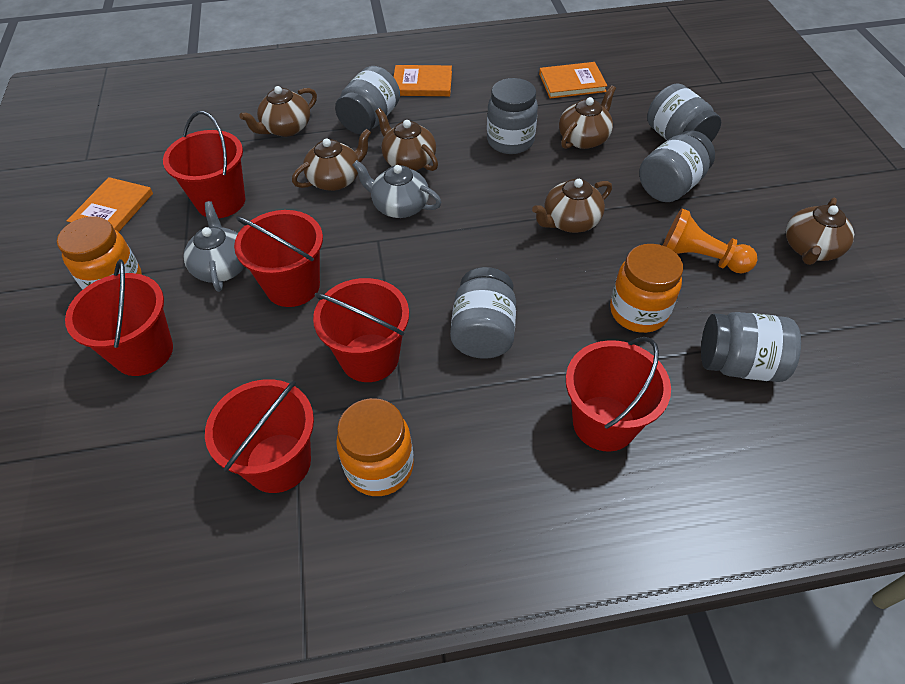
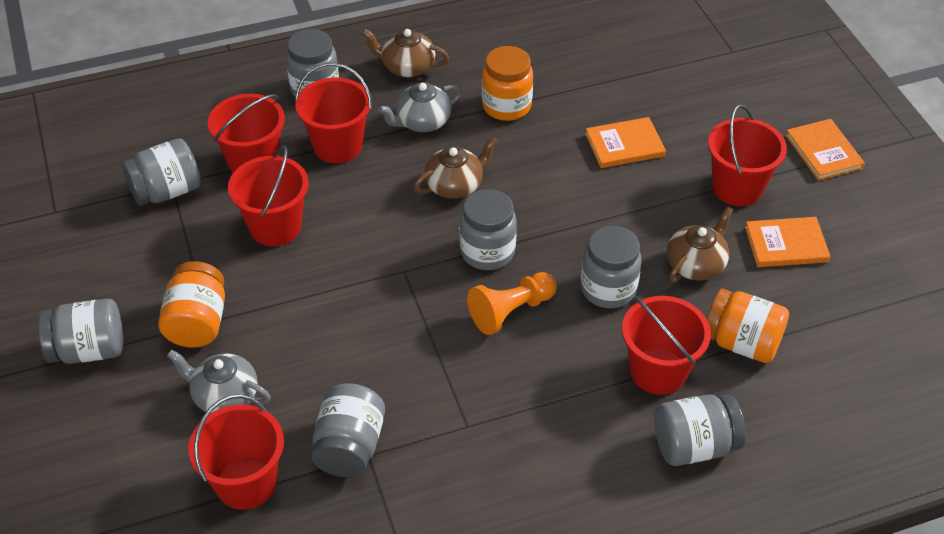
brown teapot: [239,86,317,137] [292,128,371,191] [375,108,438,171] [532,179,612,233] [559,85,616,149] [786,198,854,265] = 6 -> [362,29,449,77] [414,137,498,199] [667,206,733,283] = 3
grey jar: [335,66,400,134] [450,267,516,359] [487,78,538,154] [639,130,715,202] [647,83,721,142] [701,312,801,382] = 6 -> [38,299,123,364] [122,139,201,206] [286,29,339,97] [311,383,385,477] [459,189,517,270] [581,226,642,309] [654,394,746,466] = 7

